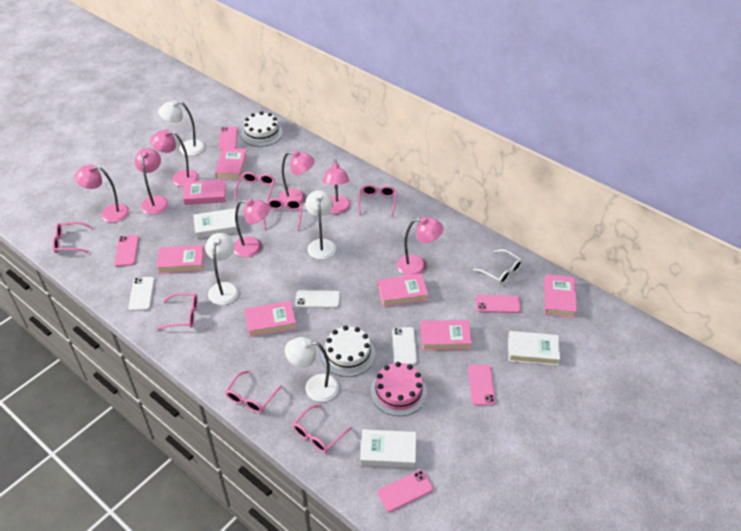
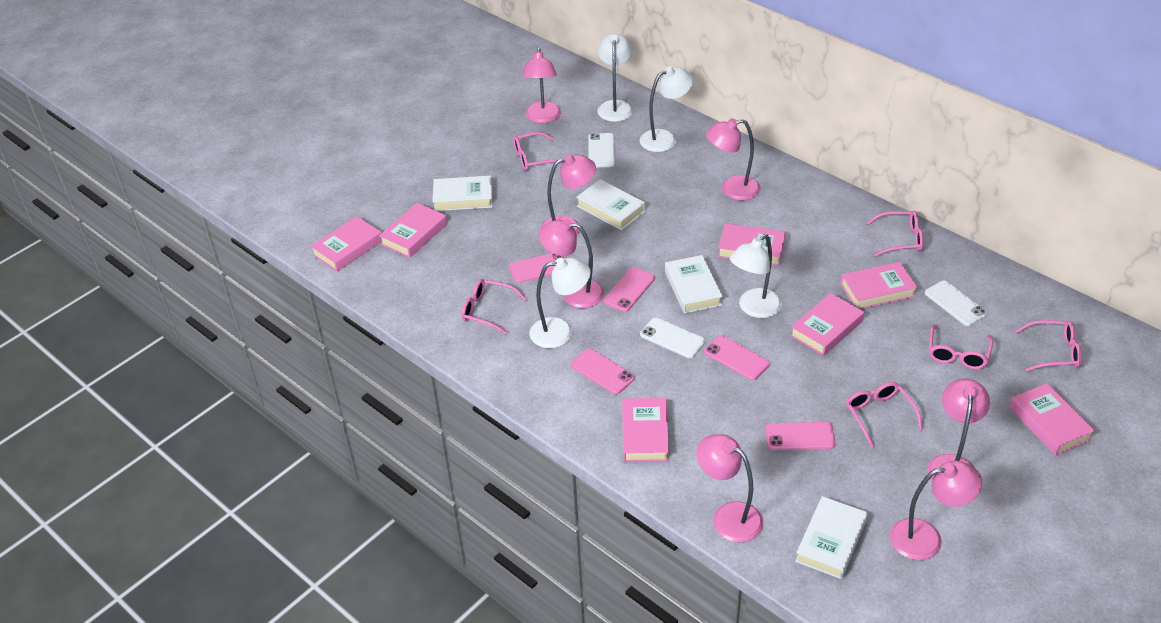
pink cake: [371,362,427,416] = 1 -> none = 0
pink glasses: [52,222,93,253] [157,293,198,330] [225,370,283,413] [235,172,275,203] [263,198,302,231] [293,404,352,453] [358,185,396,217] = 7 -> [462,279,527,335] [513,132,563,171] [846,382,923,447] [867,211,924,256] [929,325,993,369] [1015,320,1082,371] = 6
white book: [193,208,238,239] [360,429,416,468] [508,331,560,365] = 3 -> [433,176,492,211] [576,179,645,230] [665,255,723,313] [795,496,868,579] = 4
white cake: [241,112,283,147] [321,326,375,377] = 2 -> none = 0
white glasses: [473,249,522,284] = 1 -> none = 0

